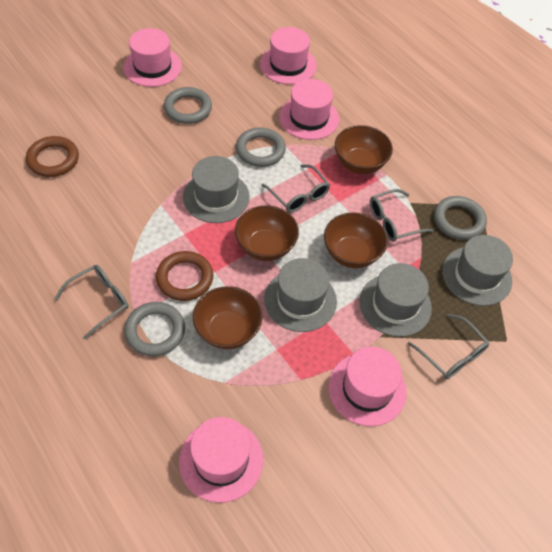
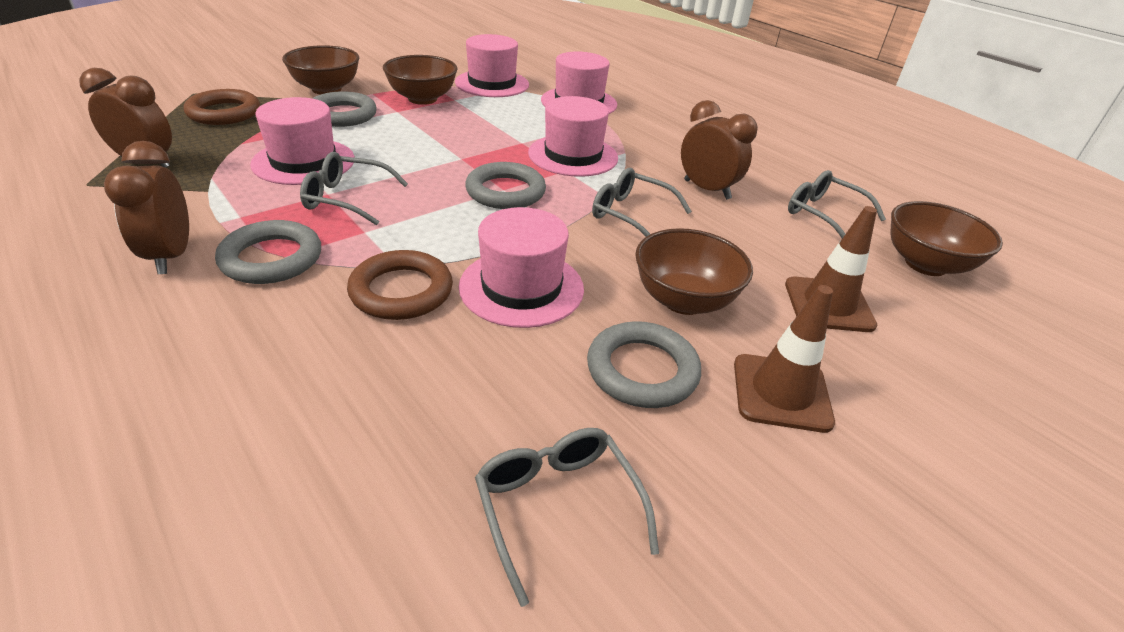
brown clock: none = 0 -> [79,68,172,168] [104,141,189,274] [681,100,758,200] = 3
brown traffic cone: none = 0 -> [734,285,835,433] [785,206,877,332] = 2
grey hat: [183,156,249,223] [264,258,337,332] [359,263,432,337] [442,235,513,306] = 4 -> none = 0

